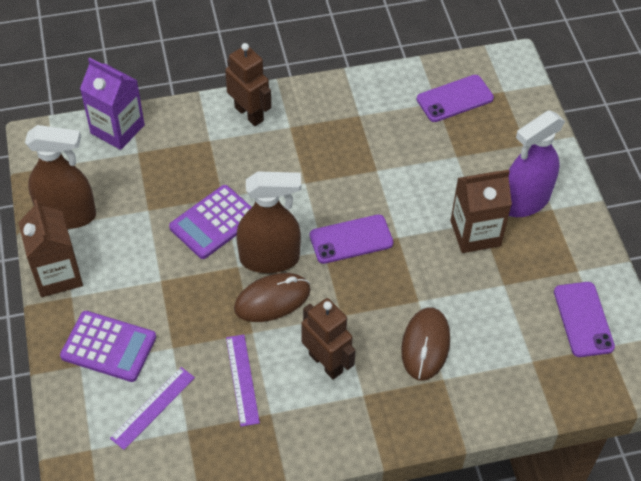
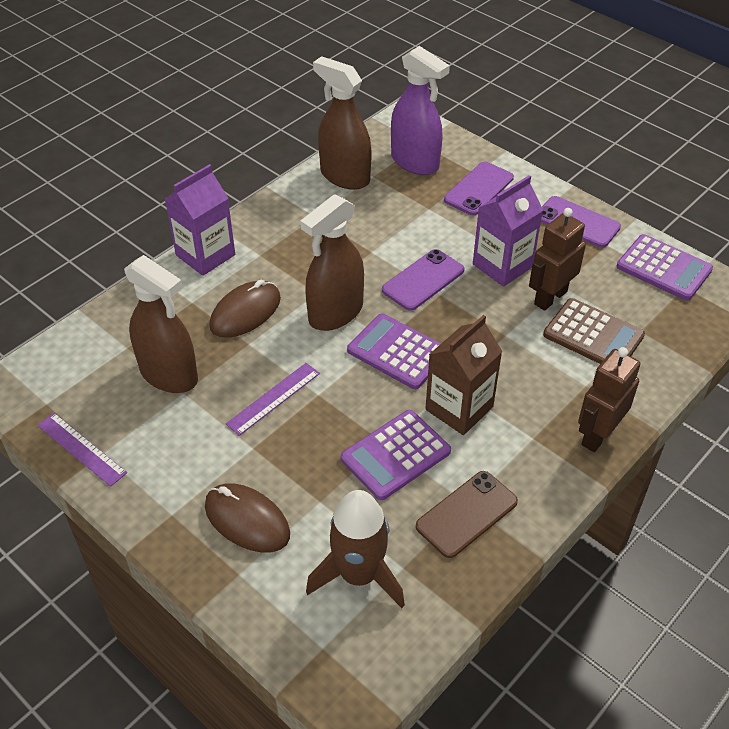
brown calculator: none = 0 -> [543,298,645,364] = 1
brown carton: [18,200,83,297] [451,170,512,253] = 2 -> [425,315,503,435] = 1
brown phone: none = 0 -> [416,471,518,558] = 1
brown rocket: none = 0 -> [306,490,405,608] = 1
brown spray bottle: [25,125,96,229] [236,172,301,273] = 2 -> [124,255,198,393] [301,194,364,331] [313,56,372,190] = 3
purple calculator: [60,311,156,382] [169,185,252,259] = 2 -> [340,410,451,500] [347,313,441,389] [617,234,713,301] = 3
purple carton: [80,58,145,150] = 1 -> [165,164,235,276] [473,175,543,287] = 2

